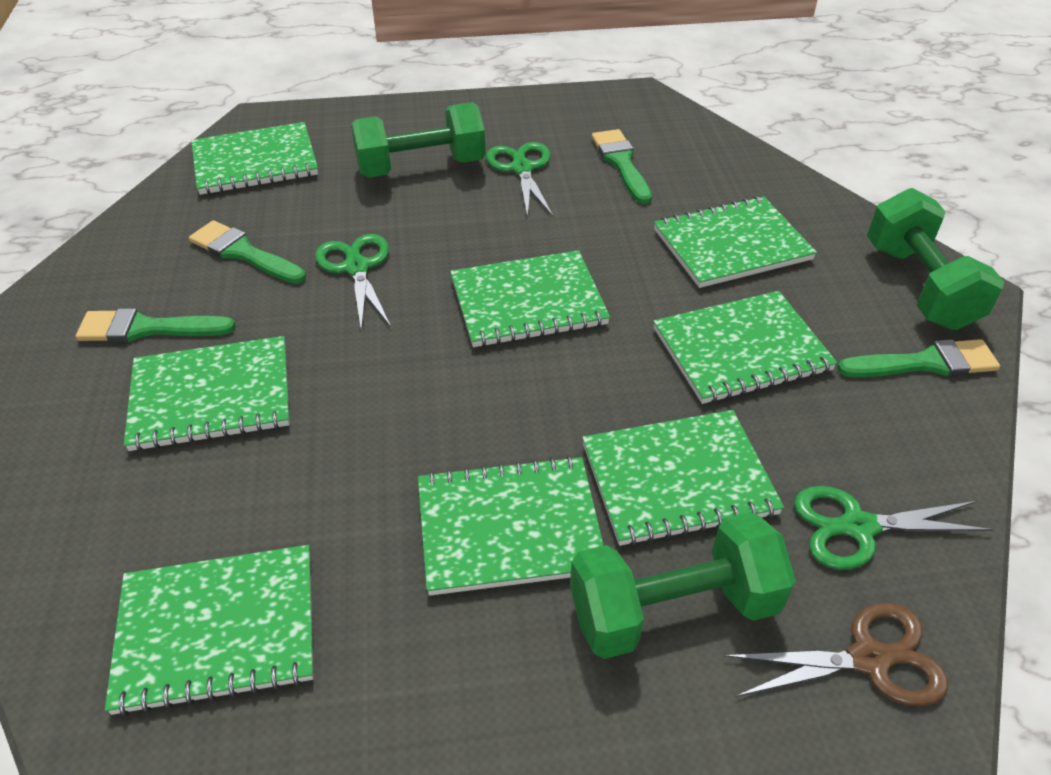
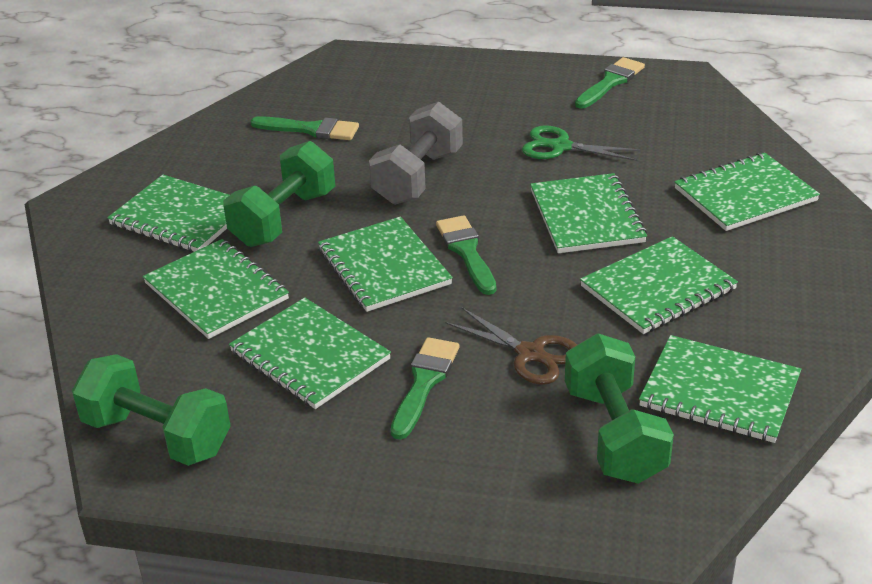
green scissors: [315,234,391,331] [486,142,553,218] [794,486,993,570] = 3 -> [522,125,641,161] = 1
grey dumbbell: none = 0 -> [369,102,463,205] = 1

